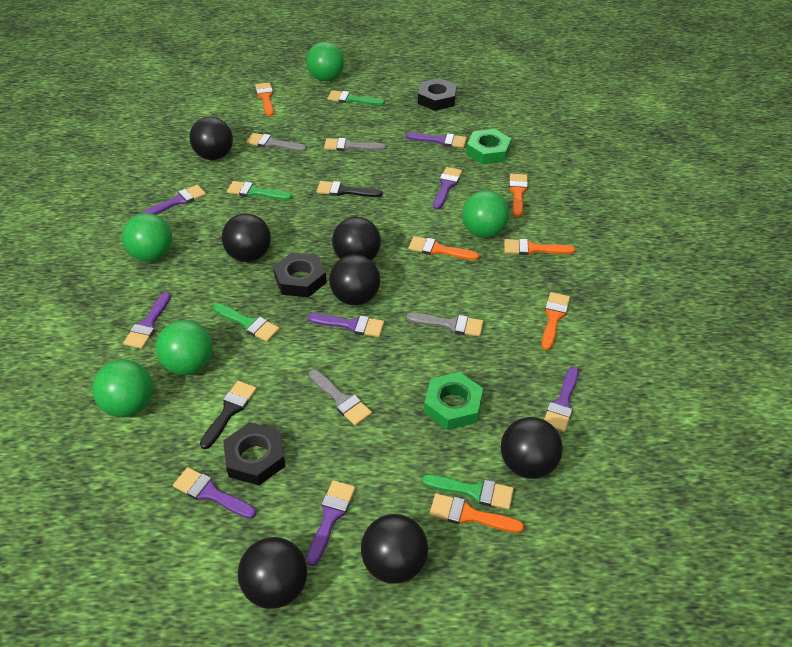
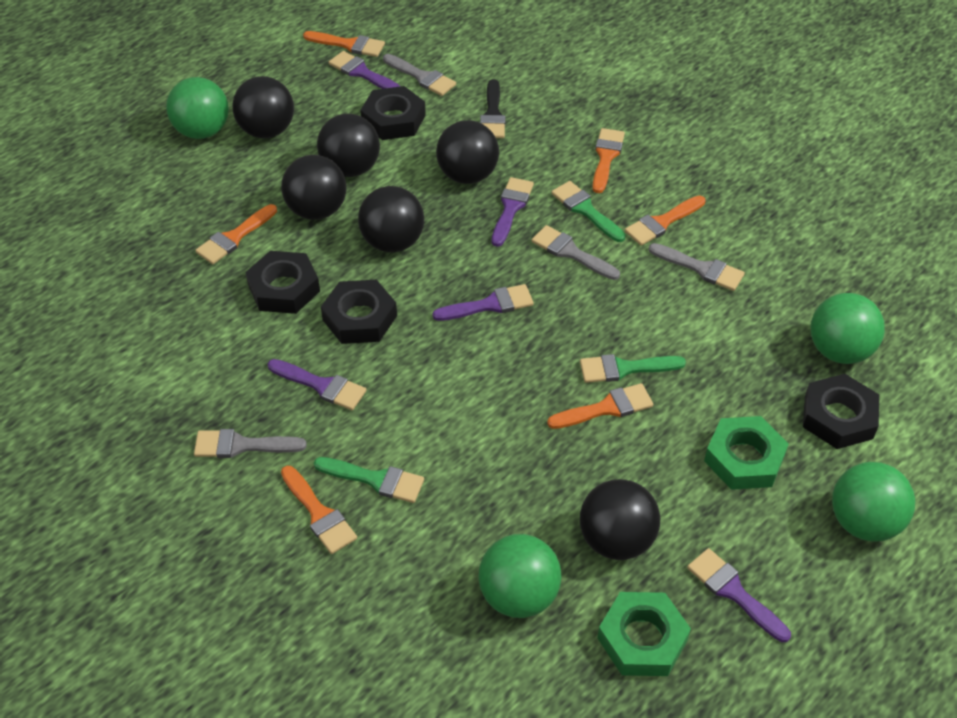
black ball: [189,117,233,160] [222,213,271,262] [238,537,307,609] [329,254,380,306] [332,217,381,261] [361,514,428,584] [501,417,563,479] = 7 -> [232,76,294,138] [281,155,347,220] [317,114,380,177] [358,186,424,252] [436,120,499,184] [580,479,660,560] = 6
black brush: [200,381,257,449] [317,181,383,197] = 2 -> [480,79,505,138] = 1
black nut: [223,422,285,485] [273,252,327,297] [418,78,457,111] = 3 -> [245,251,320,314] [321,280,397,344] [360,86,426,140] [803,374,879,449] = 4
green ball: [92,360,153,417] [122,213,172,262] [156,320,213,375] [306,42,344,81] [462,190,509,238] = 5 -> [166,77,229,139] [479,534,562,618] [811,293,885,364] [832,462,915,542] = 4
green brush: [213,303,280,342] [227,181,292,200] [327,90,385,105] [422,474,514,510] = 4 -> [314,457,424,503] [551,181,625,242] [580,354,686,383] = 3
purple brush: [123,292,171,349] [141,185,206,215] [173,467,256,519] [306,480,355,566] [308,313,384,337] [406,132,467,148] [433,167,462,209] [544,366,579,432] = 8 -> [268,359,366,410] [329,51,400,89] [432,284,534,321] [492,177,534,247] [687,548,791,642] = 5

